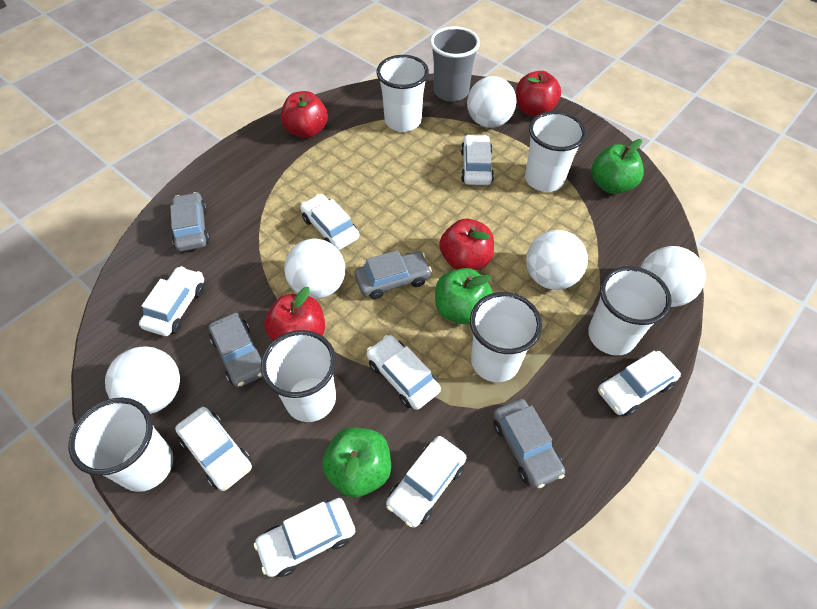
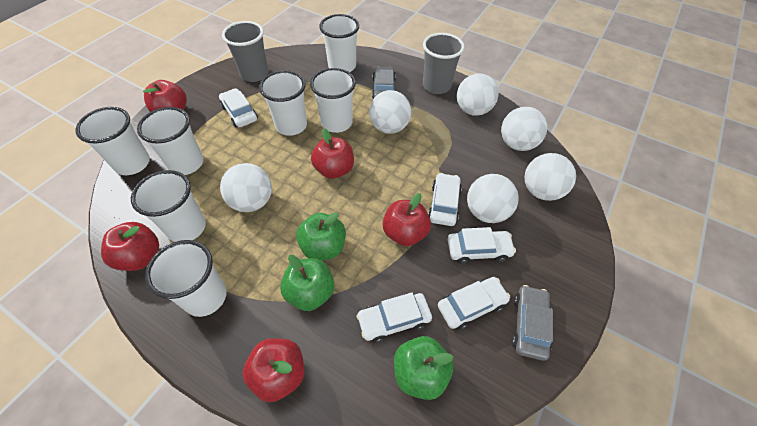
grey car: [170,192,210,252] [209,313,263,388] [355,250,432,299] [493,399,565,488] = 4 -> [372,66,396,99] [512,285,553,361] = 2
grey cup: [430,26,480,102] = 1 -> [222,21,269,82] [423,33,464,94] = 2
red apple: [264,287,325,341] [281,91,328,138] [439,219,494,270] [516,71,561,117] = 4 -> [101,222,159,271] [143,80,187,112] [242,338,304,402] [311,128,354,179] [383,193,431,246] = 5
white ball: [105,346,180,414] [284,239,345,299] [467,76,516,128] [526,230,588,290] [640,246,706,307] = 5 -> [220,163,272,212] [369,90,411,134] [457,73,499,116] [467,174,519,223] [501,107,547,151] [524,153,576,201] = 6
white car: [139,266,205,336] [175,407,252,491] [254,498,355,577] [300,194,360,250] [367,335,441,410] [386,436,466,528] [461,135,494,185] [598,351,681,416] = 8 -> [219,88,258,127] [356,293,432,343] [428,173,462,226] [438,277,510,330] [448,227,516,264] = 5
white cup: [69,397,173,492] [261,330,336,422] [376,55,429,132] [470,292,542,382] [525,111,586,192] [588,266,672,355] = 6 -> [75,107,150,175] [131,170,206,242] [137,107,204,175] [145,240,227,317] [259,70,307,136] [310,68,356,133] [319,14,359,72] = 7

